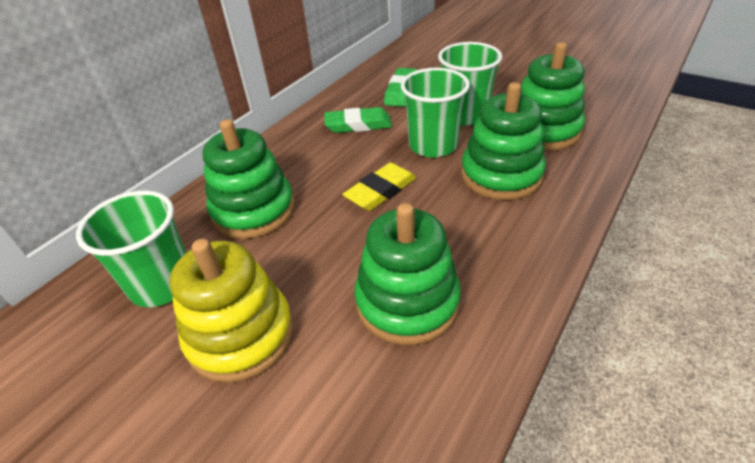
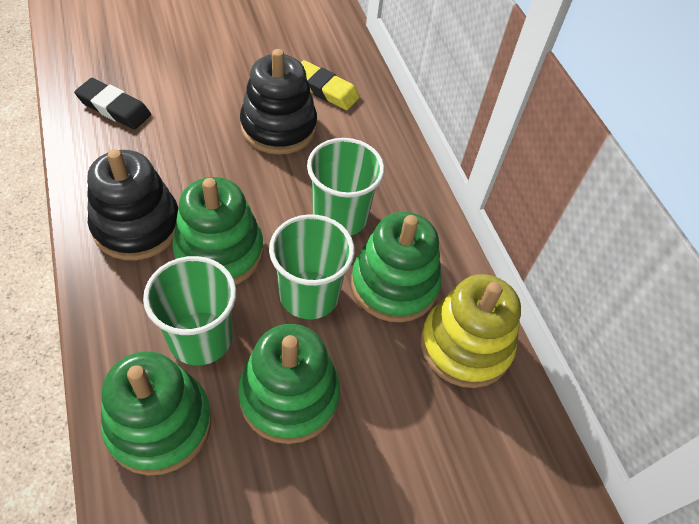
black eraser: none = 0 -> [74,78,151,130] = 1
black stacking toy: none = 0 -> [87,149,178,260] [240,49,317,155] = 2
green eraser: [324,107,392,133] [384,68,418,107] = 2 -> none = 0

